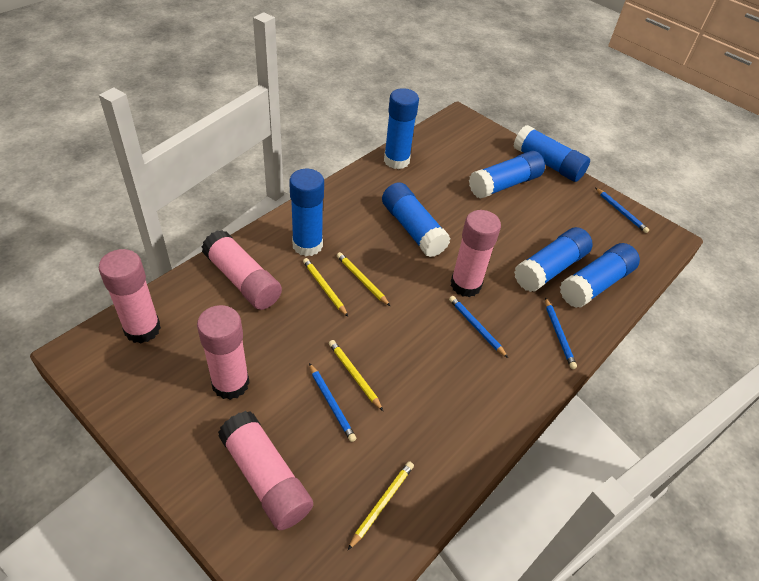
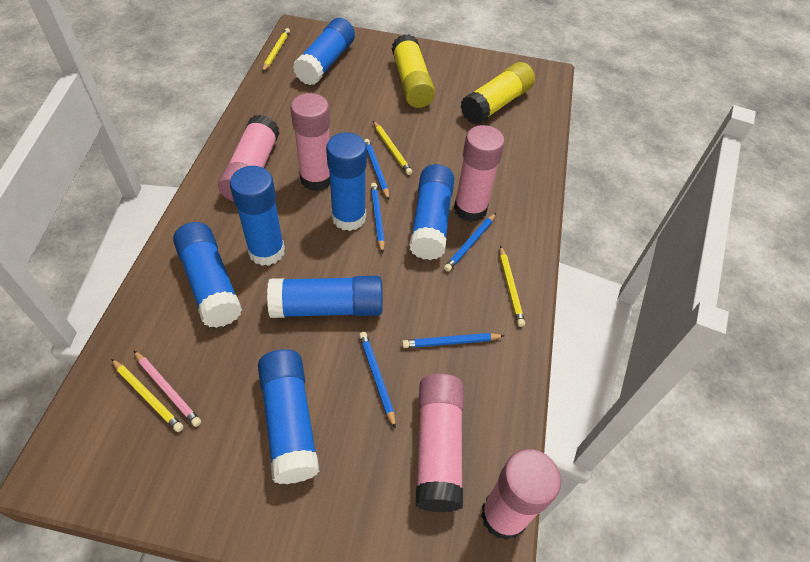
blue pencil: [309,363,357,442] [449,296,508,358] [545,298,577,369] [595,188,649,233] = 4 -> [359,332,396,429] [364,139,389,200] [371,183,385,253] [402,333,505,348] [444,213,496,272] = 5
pink pencil: none = 0 -> [134,351,201,427] = 1
yellow glue stick: none = 0 -> [392,34,435,108] [461,62,535,124] = 2

